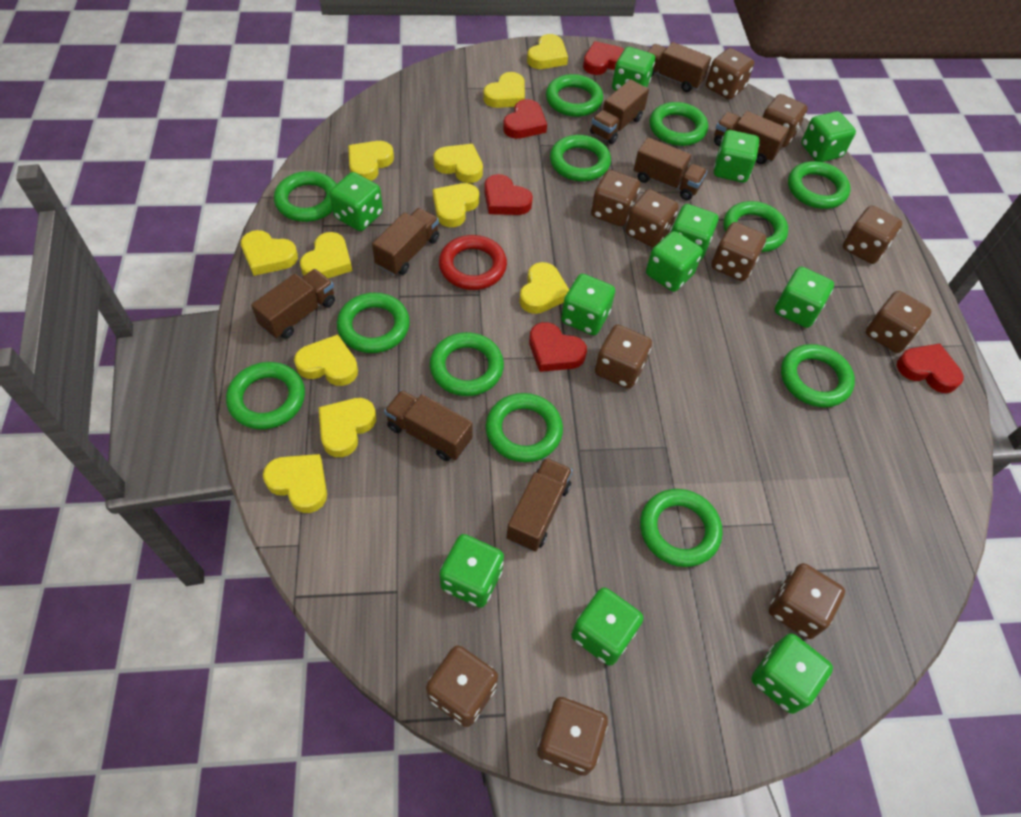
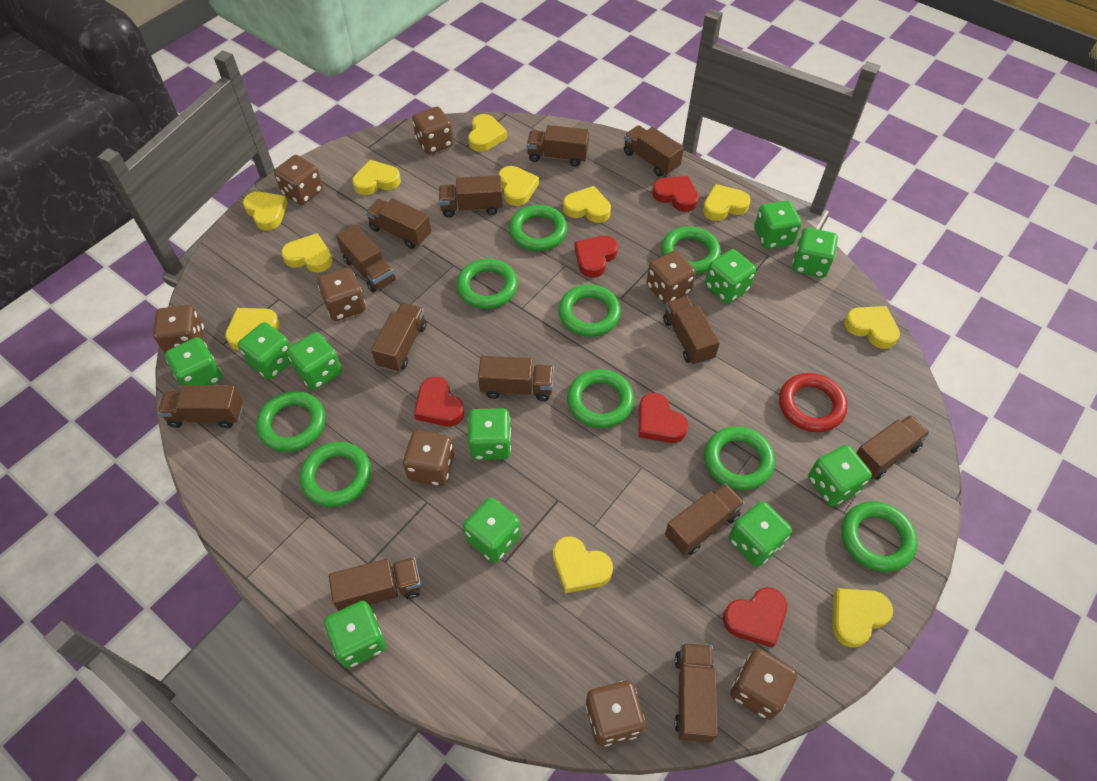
brown dice: [426,645,498,727] [537,697,608,776] [591,170,640,226] [595,325,652,389] [626,189,679,248] [706,48,754,99] [711,222,766,281] [763,94,808,147] [769,563,845,639] [843,206,902,264] [866,291,931,353] = 11 -> [153,305,204,353] [274,155,323,205] [317,267,366,321] [403,430,454,486] [412,107,454,154] [586,681,645,747] [647,250,696,304] [730,649,797,720] = 8
brown truck: [251,269,335,339] [372,208,439,275] [384,390,473,461] [506,458,572,552] [590,79,649,144] [634,137,707,200] [648,42,711,92] [714,111,789,164] = 8 -> [158,385,243,428] [329,557,421,611] [336,224,396,292] [365,198,432,249] [371,303,427,372] [439,175,503,218] [478,356,554,401] [527,125,589,167] [624,125,684,176] [663,297,720,365] [665,483,745,556] [675,643,718,743] [856,415,930,480] = 13
green ring: [226,362,305,429] [274,171,336,222] [337,293,410,353] [430,332,504,396] [486,393,563,462] [546,74,603,117] [550,135,611,181] [640,489,722,567] [650,102,708,146] [724,201,788,252] [781,344,855,407] [788,161,851,209] = 12 -> [256,391,325,452] [300,442,371,507] [457,259,518,309] [509,205,567,251] [558,284,621,337] [567,369,634,428] [661,226,721,274] [704,426,775,490] [841,501,918,572] = 9

